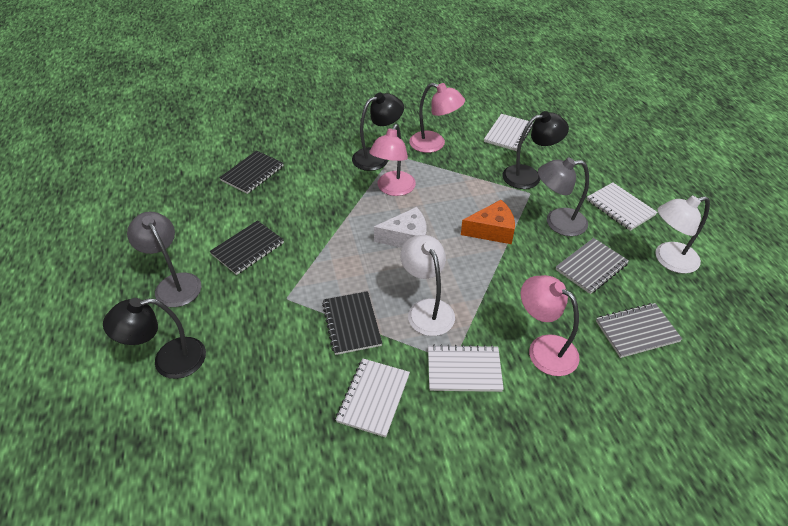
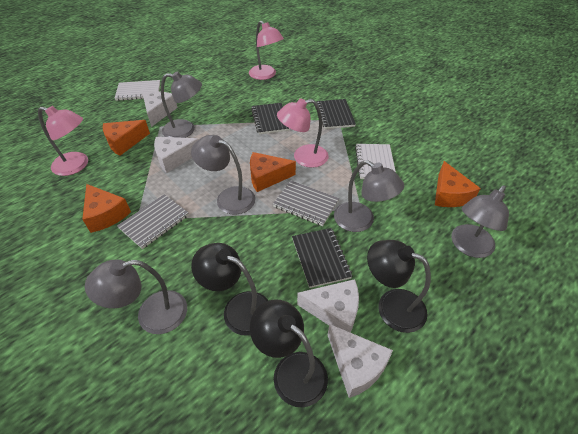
grey lamp: [127,212,201,307] [538,158,589,236] = 2 -> [85,259,187,334] [161,71,202,138] [191,135,255,215] [334,160,404,232] [451,185,509,258] = 5
orange cheese: [461,200,515,244] = 1 -> [82,184,131,233] [103,120,150,156] [250,152,296,192] [435,161,481,207] = 4
white cheese: [374,207,426,248] = 1 -> [143,91,178,127] [154,137,199,173] [297,279,359,332] [328,324,393,398] = 4
white lamp: [400,235,455,336] [655,196,710,274] = 2 -> none = 0
white notebook: [336,359,410,438] [428,344,504,392] [484,114,533,151] [587,182,658,231] = 4 -> [115,80,160,101] [355,144,396,179] = 2

